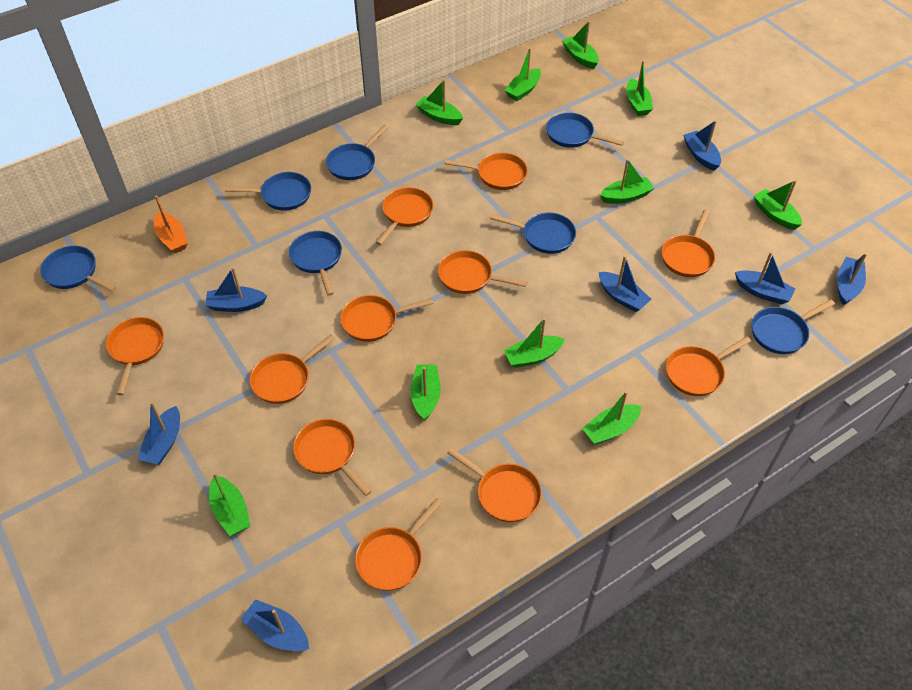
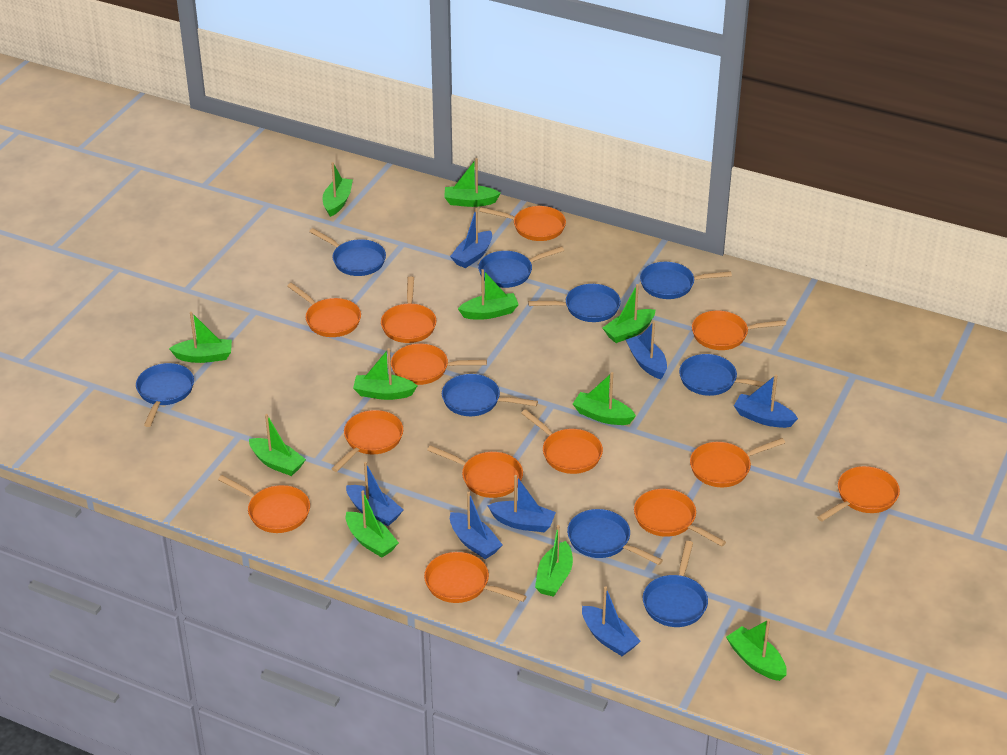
blue pan: [40,246,116,292] [225,172,311,211] [289,231,342,296] [326,125,388,180] [490,212,576,254] [546,112,624,148] [752,299,835,354] = 7 -> [136,363,194,427] [309,228,386,276] [442,374,538,416] [478,246,564,288] [528,284,621,322] [567,509,663,565] [640,262,732,299] [643,541,708,627] [679,354,774,396] = 9
green boat: [209,473,251,536] [410,364,441,420] [416,79,463,125] [504,318,565,368] [505,48,541,101] [562,21,599,69] [582,391,641,445] [600,159,654,204] [626,60,653,116] [754,180,802,230] = 10 -> [169,312,232,363] [249,414,306,476] [323,162,353,217] [345,491,399,558] [353,348,417,400] [444,158,501,207] [458,269,519,320] [535,525,573,597] [573,372,636,425] [603,284,655,343] [726,619,787,681] = 11
orange boat: [154,196,188,253] = 1 -> none = 0
orange pan: [106,317,164,395] [250,334,335,404] [293,419,372,496] [340,295,434,342] [355,498,442,591] [376,187,434,245] [438,250,527,294] [445,153,528,190] [447,448,542,522] [662,209,715,277] [666,336,751,396] = 11 -> [218,475,310,533] [287,283,361,337] [331,410,403,472] [381,276,436,343] [391,344,487,385] [424,552,527,603] [427,445,523,498] [479,206,566,241] [521,409,603,474] [634,489,726,547] [690,438,785,487] [692,311,786,350] [817,466,900,522] = 13

